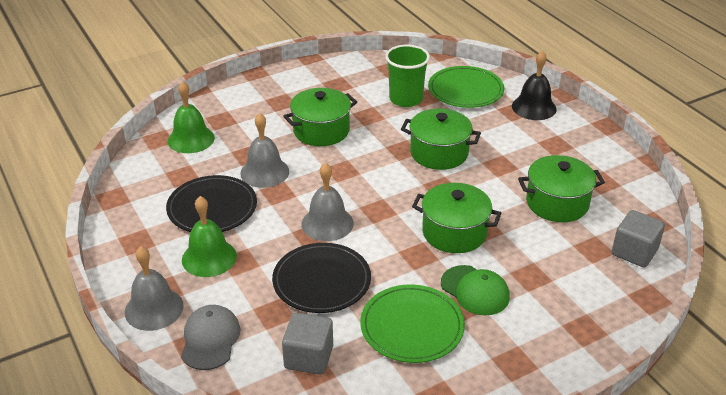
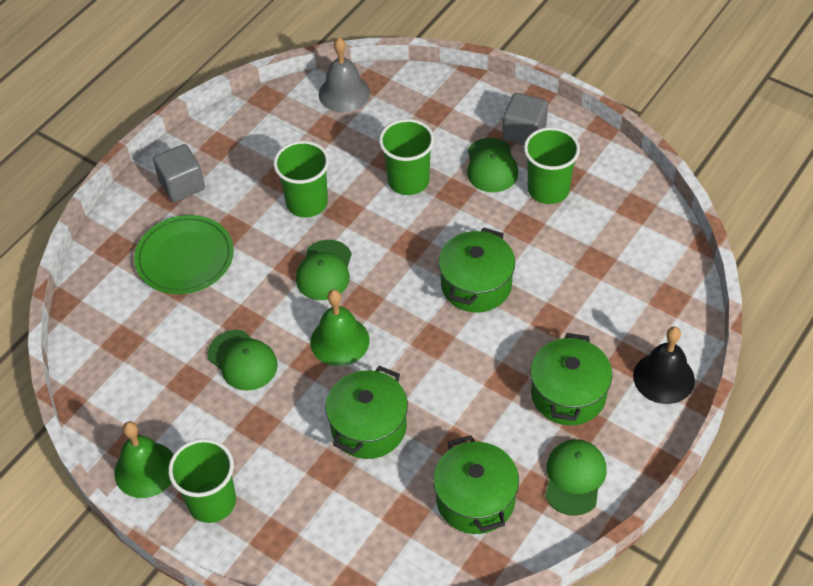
black plate: [166,175,257,232] [272,243,371,313] = 2 -> none = 0
green cap: [441,265,510,315] = 1 -> [208,330,278,391] [296,240,352,300] [467,138,518,192] [545,439,607,516] = 4
green cup: [385,45,430,107] = 1 -> [168,439,236,523] [273,141,329,217] [379,119,434,195] [524,127,580,204] = 4
green plate: [360,285,465,363] [428,66,504,108] = 2 -> [134,215,234,294] = 1
grey bell: [125,246,184,331] [240,113,289,188] [301,163,354,241] = 3 -> [319,38,370,112] = 1
grey cap: [181,305,240,370] = 1 -> none = 0

